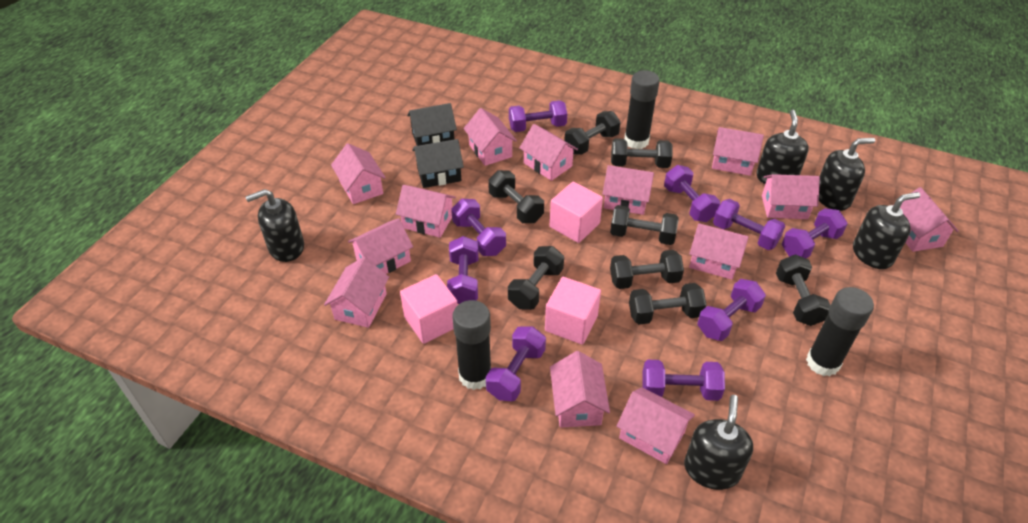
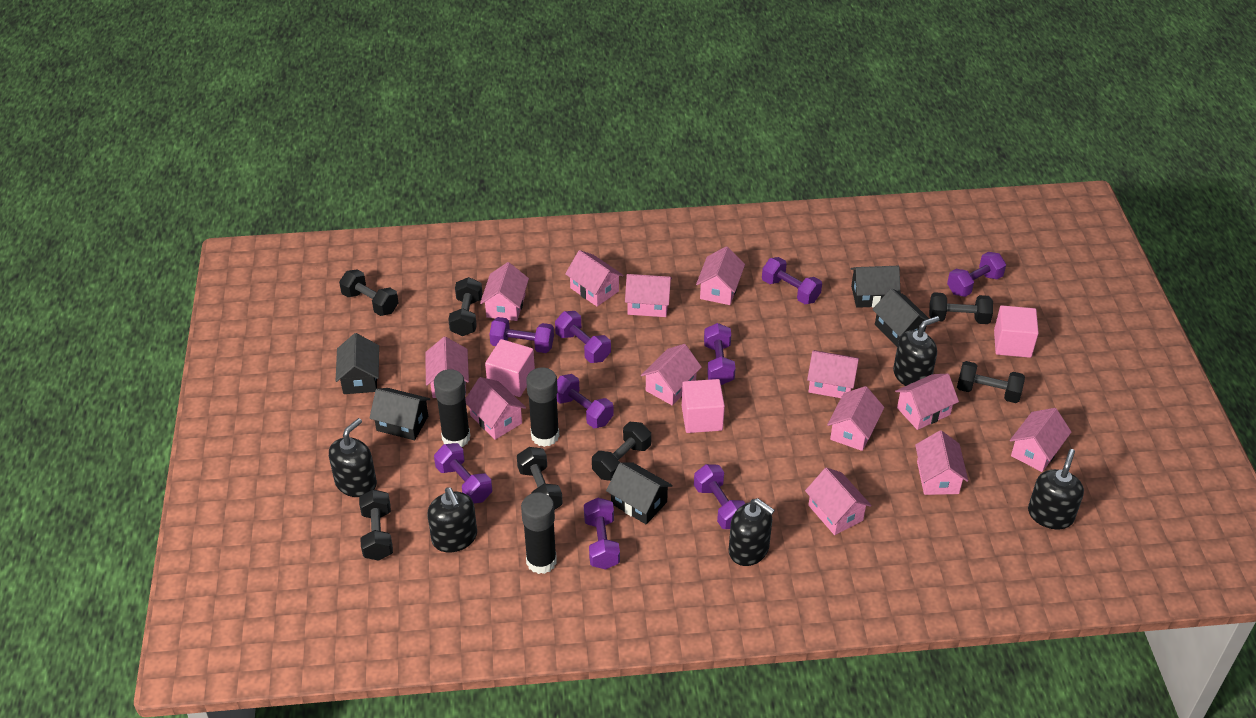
black dumbbell: [488,170,544,223] [508,246,564,310] [564,111,621,155] [610,205,679,245] [610,250,684,289] [611,138,673,168] [629,283,706,325] [776,255,831,326] = 8 -> [339,269,399,316] [359,489,393,561] [448,277,482,336] [517,447,563,510] [592,422,651,481] [929,292,993,324] [957,361,1025,403] = 7
black house: [407,103,457,146] [412,139,464,188] = 2 -> [336,333,379,394] [369,388,430,440] [606,462,673,525] [851,266,900,308] [872,288,929,346] = 5

